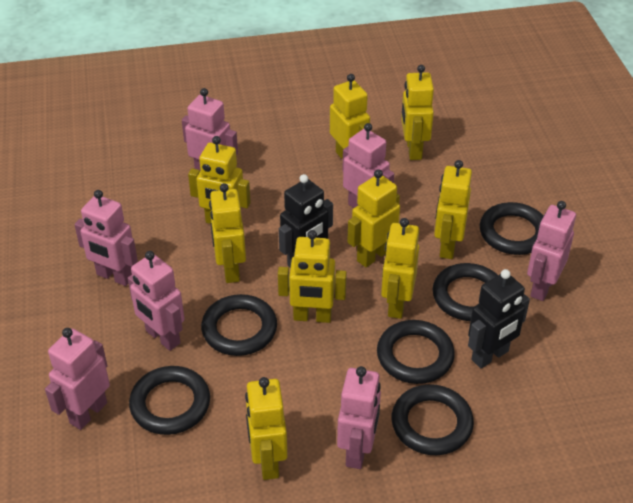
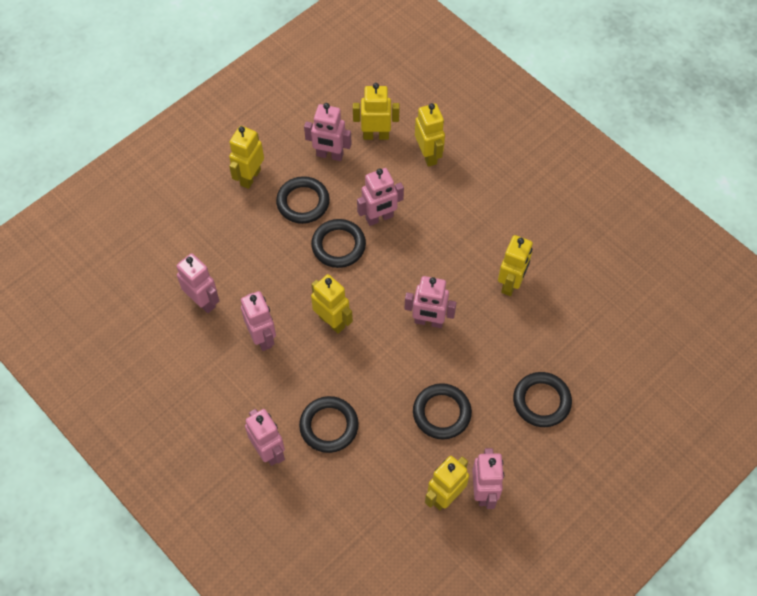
black ring: [129,366,210,435] [201,294,277,356] [377,320,455,384] [392,384,474,455] [433,263,498,321] [480,202,543,255] = 6 -> [276,176,330,224] [299,396,359,453] [311,219,366,268] [413,383,472,439] [513,372,572,427] = 5
black robot: [279,174,333,268] [468,269,530,368] = 2 -> none = 0
yellow robot: [188,136,251,224] [209,183,246,283] [245,377,288,480] [278,230,347,323] [330,74,370,158] [347,169,400,267] [381,218,419,319] [401,65,434,160] [434,160,472,259] = 9 -> [229,126,264,189] [311,274,353,334] [353,83,399,140] [415,103,445,167] [425,456,469,510] [498,235,533,296] = 6

